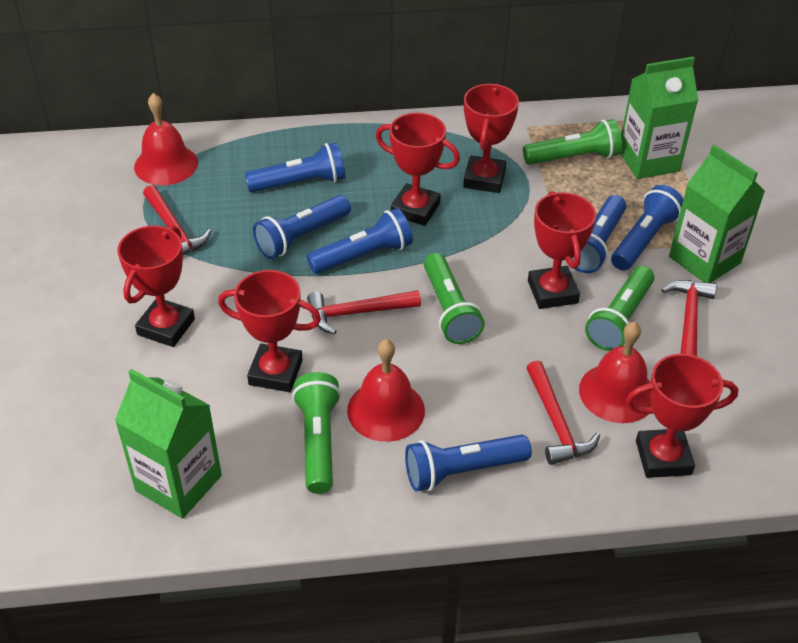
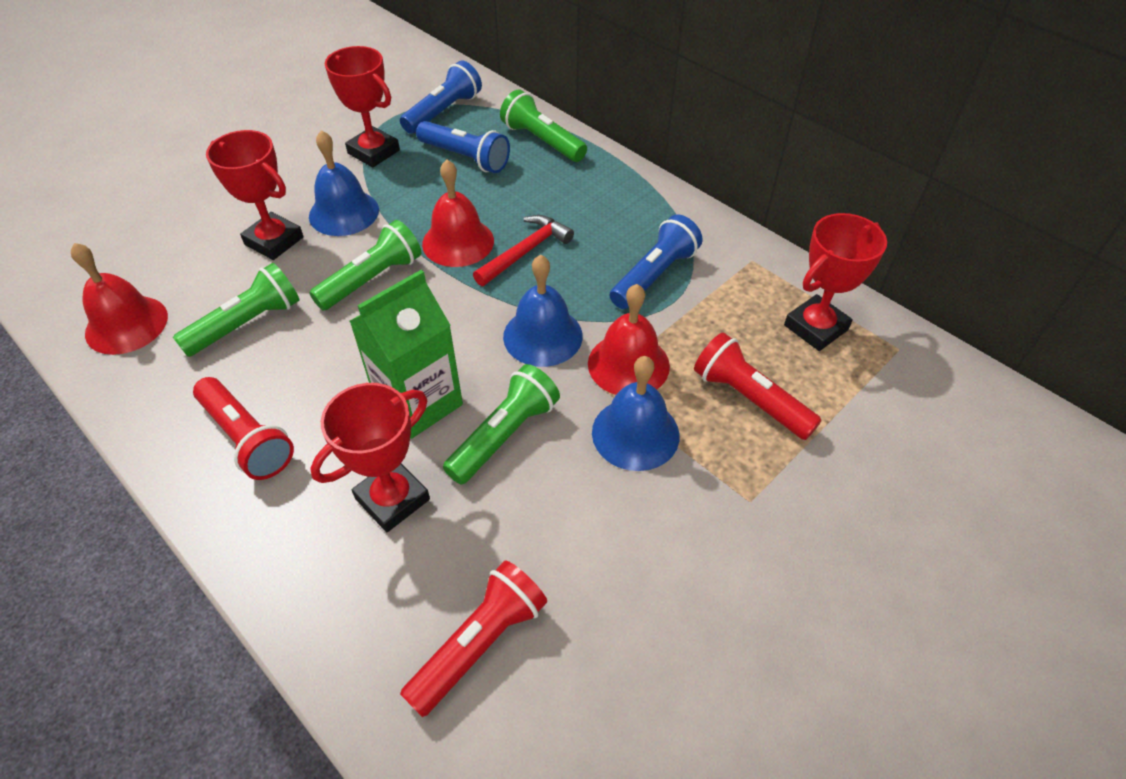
blue bell: none = 0 -> [309,130,379,236] [503,255,583,367] [592,356,680,471] = 3
blue flashlight: [245,142,346,192] [253,195,351,259] [307,208,413,274] [405,435,532,492] [572,195,626,273] [611,185,683,271] = 6 -> [400,61,482,134] [416,121,510,173] [610,214,703,309] = 3
green carton: [115,369,222,519] [620,57,698,179] [669,145,765,283] = 3 -> [349,270,463,439] = 1
red flashlight: none = 0 -> [193,377,294,480] [400,560,547,717] [694,333,822,440] = 3
red hammer: [143,185,211,255] [307,290,421,335] [526,361,600,465] [662,280,717,356] = 4 -> [473,215,574,286] = 1
red trophy: [117,226,195,347] [218,270,321,392] [375,113,460,226] [463,84,519,193] [528,191,596,309] [626,354,738,478] = 6 -> [206,130,304,260] [311,383,430,532] [325,46,400,168] [784,213,887,351] = 4

